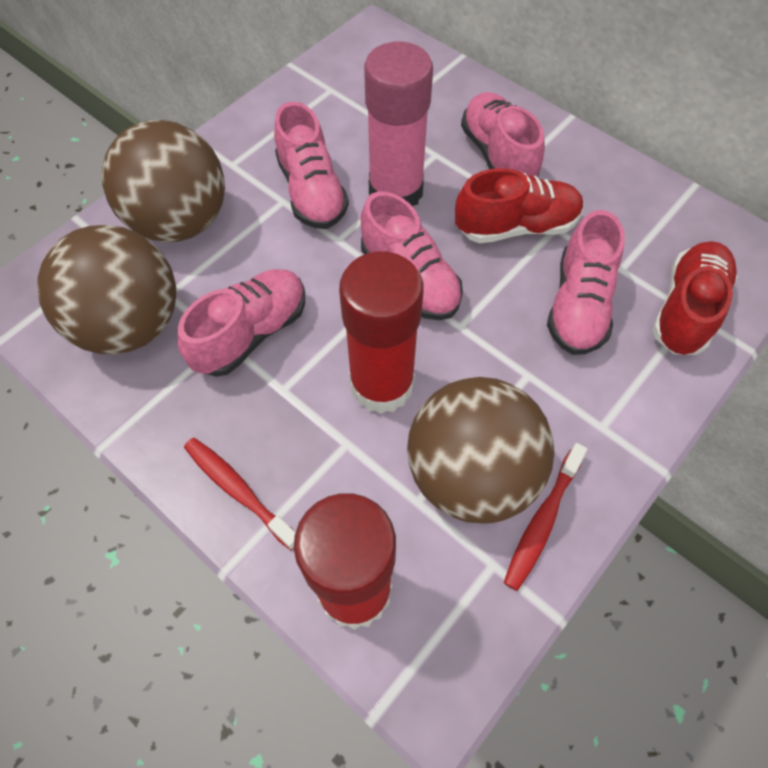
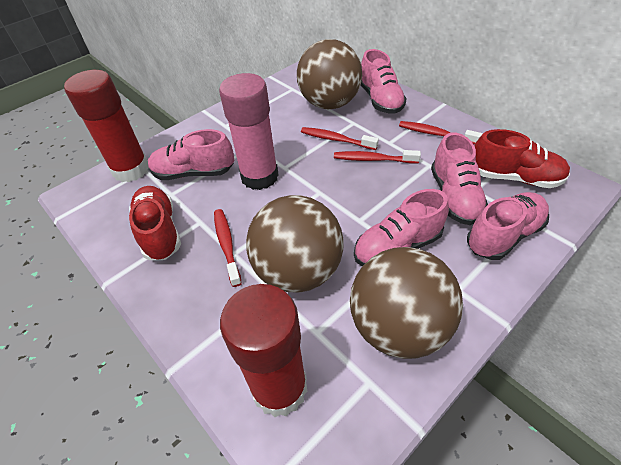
red toothbrush: [184,438,296,551] [504,443,587,591] = 2 -> [214,209,242,287] [301,127,379,150] [334,150,421,163] [399,121,483,145] = 4

